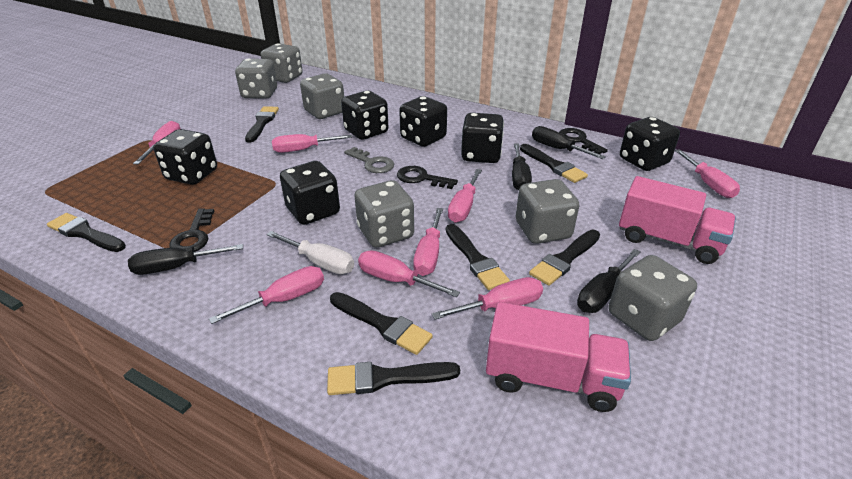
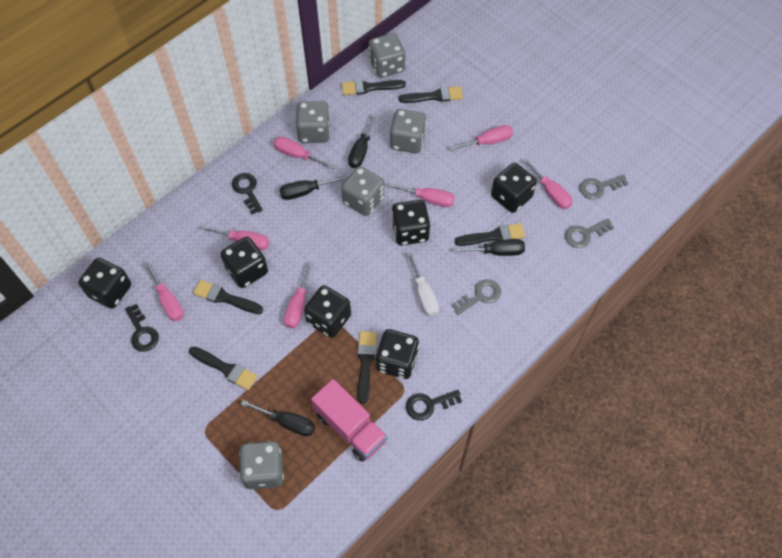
black brush: [47,213,126,252] [245,106,279,143] [327,362,460,395] [330,292,433,355] [446,224,510,290] [520,144,588,183] [529,230,600,286] = 7 -> [189,347,258,390] [193,280,263,314] [342,80,406,95] [357,331,377,404] [398,86,463,103] [455,223,525,246] = 6
grey dice: [235,59,277,99] [261,43,303,83] [300,74,344,119] [354,180,414,248] [516,179,579,244] [609,255,697,341] = 6 -> [239,441,284,489] [296,101,331,143] [341,166,384,216] [369,33,405,78] [390,109,427,153] = 5
grey key: [344,147,394,173] = 1 -> [452,279,501,315] [565,219,614,248] [579,175,628,199] = 3
pink screwdriver: [133,121,180,164] [209,266,324,324] [272,134,352,153] [358,250,460,297] [413,208,443,276] [432,277,543,320] [448,169,482,223] [675,149,740,198] = 8 -> [145,262,184,321] [201,225,269,250] [274,137,335,169] [284,262,313,328] [387,183,455,207] [449,125,513,151] [523,159,573,209] = 7
pink truck: [486,302,631,412] [619,176,736,264] = 2 -> [311,379,387,462] = 1

